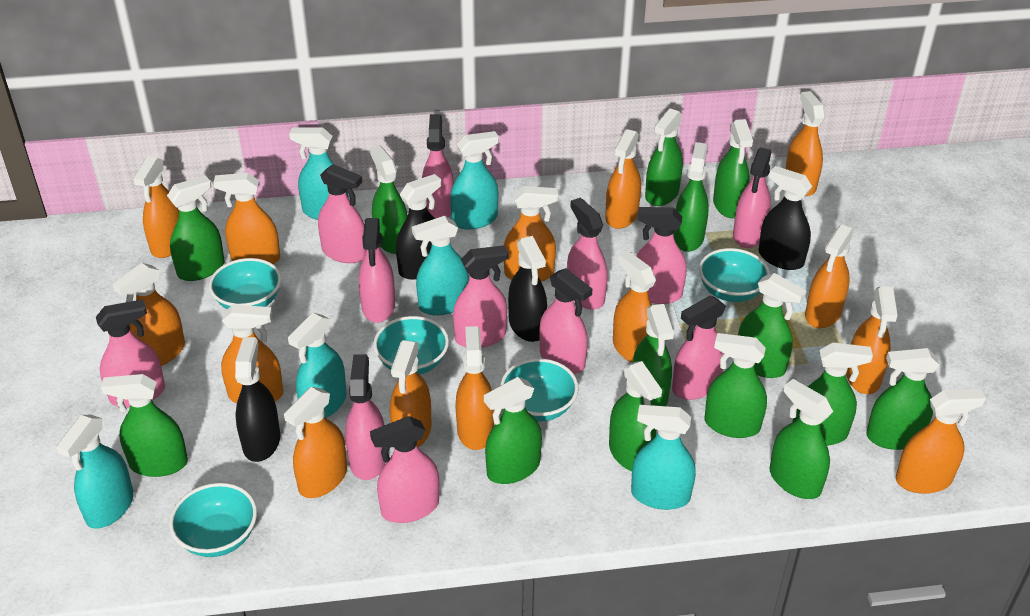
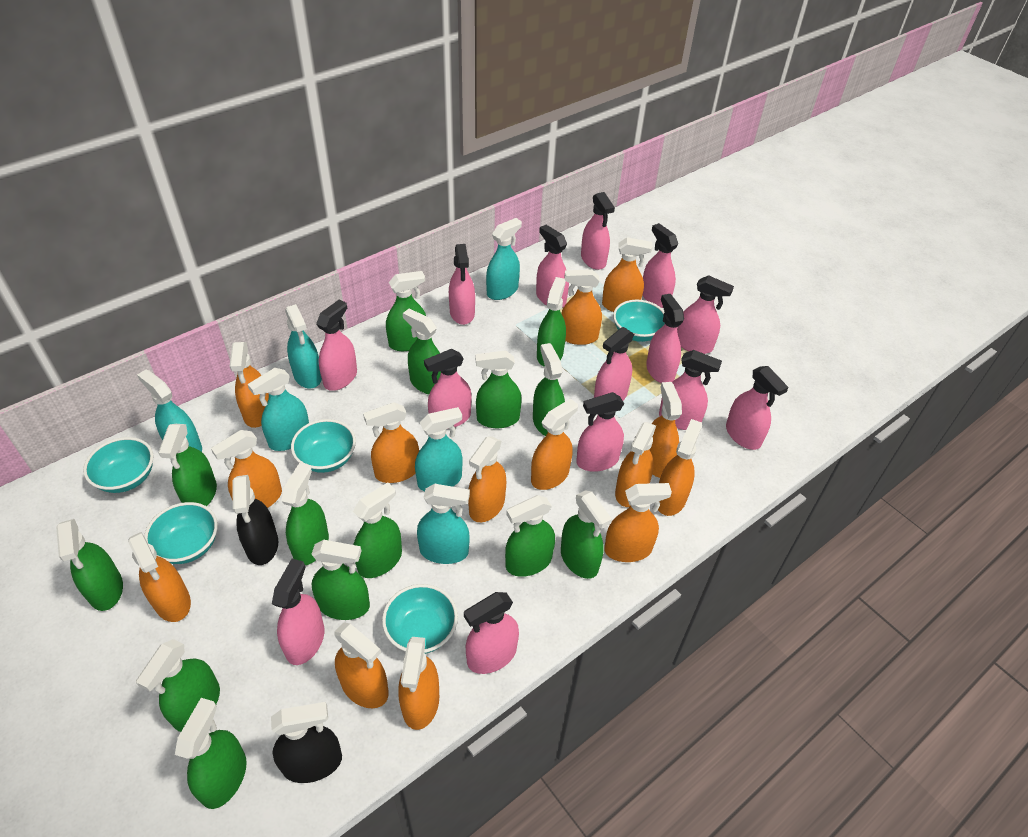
black spray bottle: [235,337,280,462] [396,174,441,280] [508,236,547,342] [759,166,812,270] = 4 -> [233,475,278,565] [271,702,342,783] = 2
pink spray bottle: [96,299,165,407] [318,164,366,263] [345,354,386,480] [359,218,395,323] [370,416,439,523] [422,114,454,219] [453,245,508,348] [539,268,592,374] [567,198,608,310] [637,207,687,304] [672,295,726,400] [733,147,771,248] = 12 -> [272,559,324,665] [316,300,357,391] [424,349,472,429] [449,244,475,325] [464,592,519,674] [536,225,569,307] [576,392,624,472] [581,192,615,270] [594,327,634,400] [643,223,678,308] [646,294,684,383] [659,350,722,430] [677,275,734,354] [726,366,789,450] = 14

